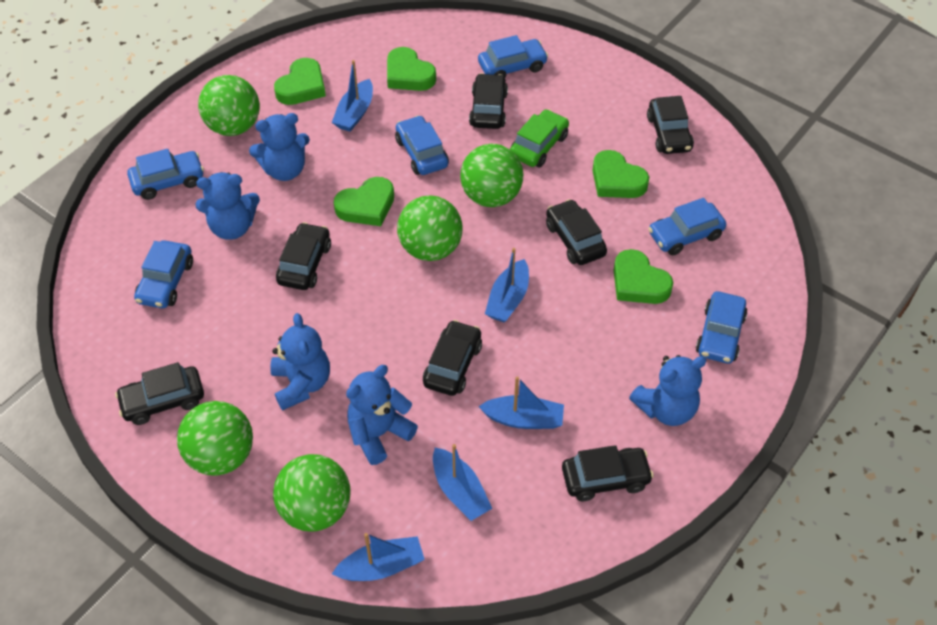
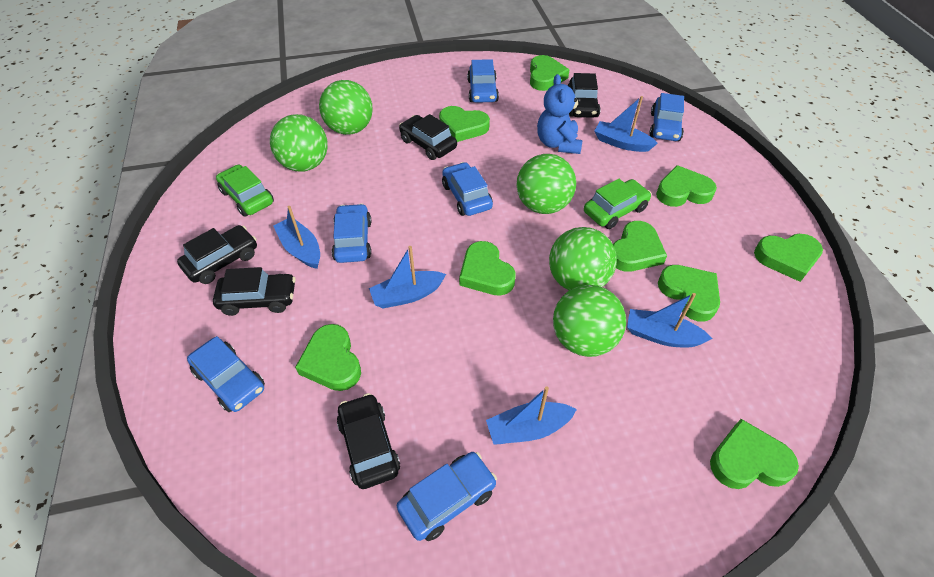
black car: [115,362,204,425] [276,222,331,290] [423,320,482,396] [469,73,508,129] [546,199,607,265] [562,445,654,502] [647,96,694,154] = 7 -> [177,225,257,284] [213,267,296,316] [337,393,400,489] [399,114,457,160] [568,73,601,118] = 5
blue teddy bear: [195,172,260,240] [249,113,310,181] [270,313,330,410] [346,365,418,465] [629,355,707,426] = 5 -> [537,74,583,154] = 1
green car: [510,109,569,168] = 1 -> [216,165,274,217] [584,179,651,229] = 2
green heart: [274,58,326,105] [334,177,394,226] [387,47,436,91] [592,150,649,198] [613,249,673,304] = 5 -> [295,324,361,391] [439,106,490,142] [459,241,516,296] [530,55,569,91] [613,221,667,272] [656,165,717,207] [658,265,720,322] [710,419,799,489] [754,234,823,282] = 9

